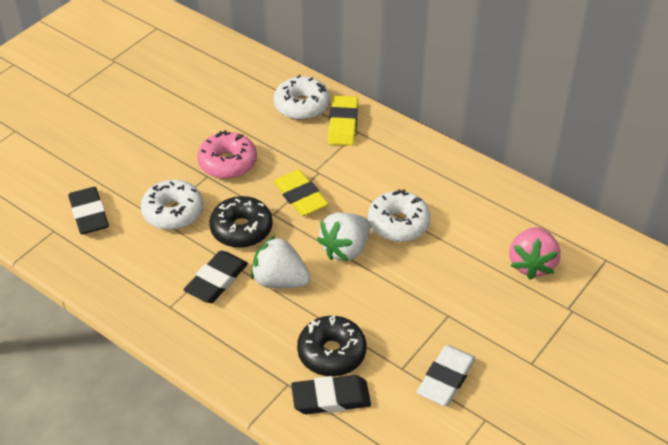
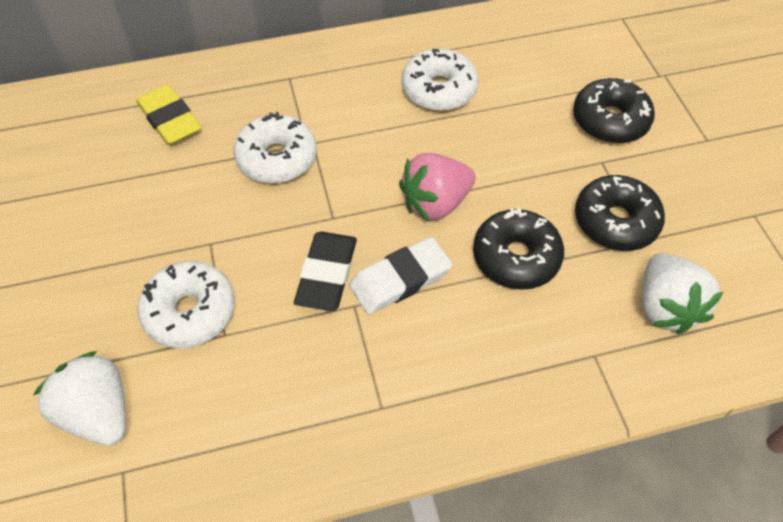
black donut: [209,196,273,248] [297,315,367,376] = 2 -> [473,208,564,290] [573,78,655,144] [575,175,665,251] = 3
black eraser: [68,187,109,234] [184,251,248,303] [291,375,371,414] = 3 -> [294,232,357,311] = 1
pink donut: [197,130,257,179] = 1 -> none = 0
yellow eraser: [273,170,329,216] [328,95,358,146] = 2 -> [136,84,202,145] = 1

